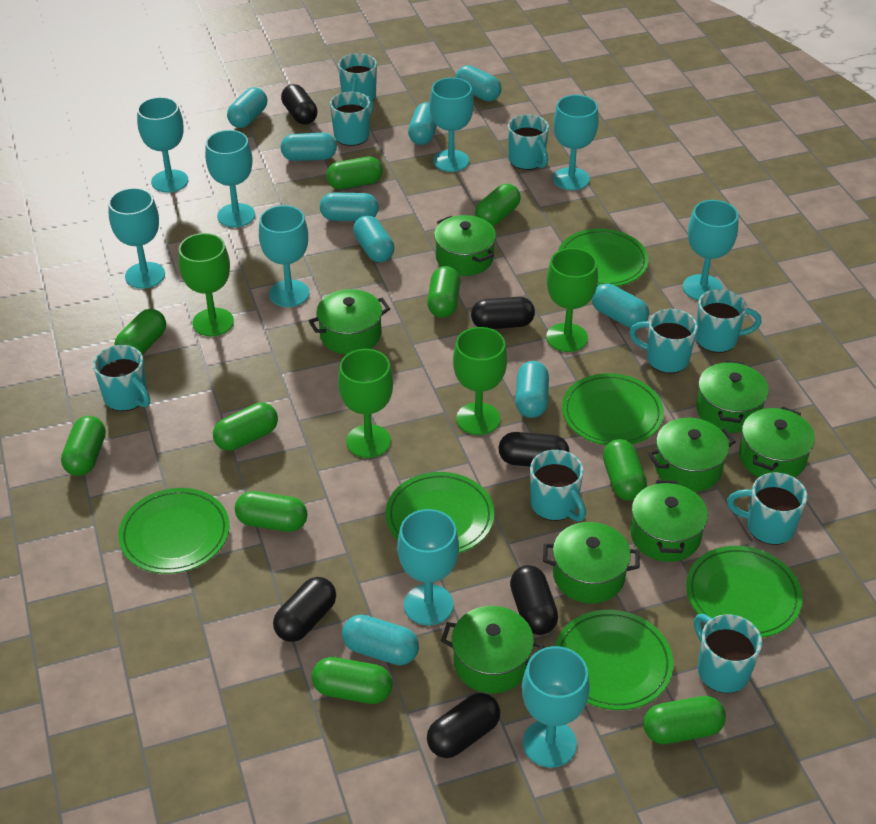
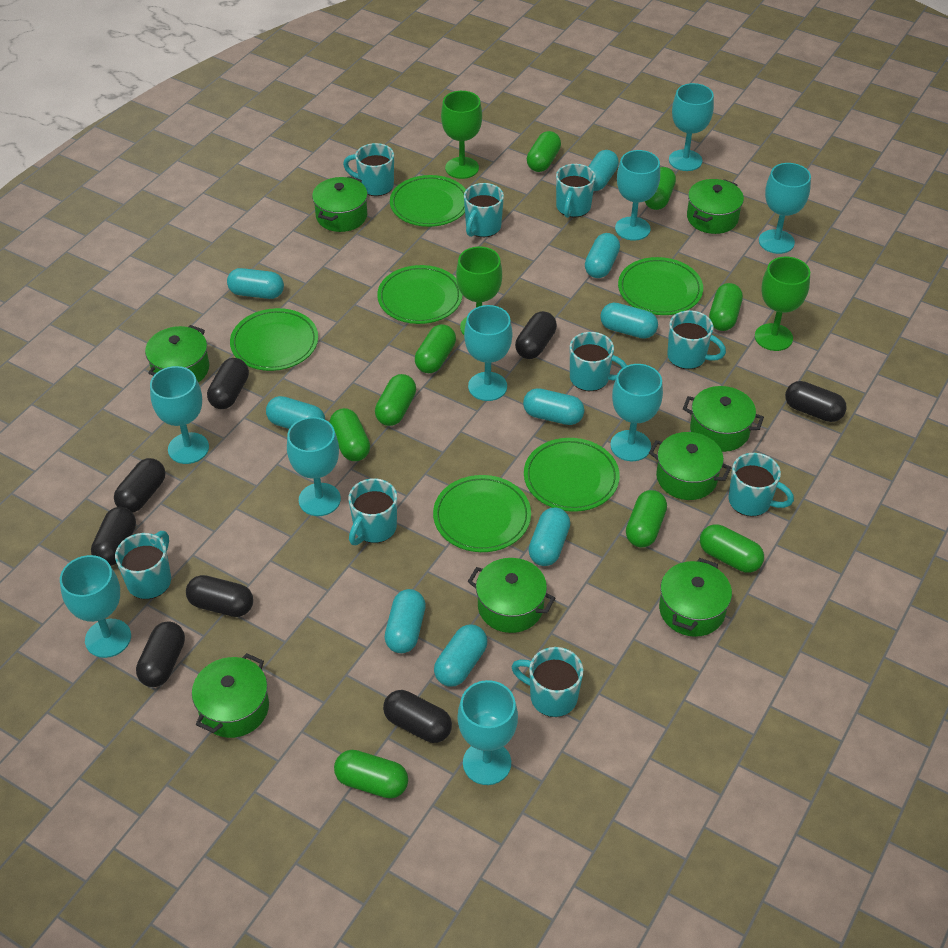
black capsule: [273,577,336,642] [281,84,318,125] [427,693,500,758] [471,297,535,329] [499,432,569,466] [510,565,558,635] = 6 -> [91,507,136,566] [114,458,165,513] [136,621,185,687] [186,575,253,617] [207,358,249,409] [383,690,452,743] [515,311,557,359] [785,381,847,422] = 8
green capsule: [61,416,106,476] [114,309,166,355] [213,402,278,451] [235,491,307,532] [312,657,392,704] [326,157,383,189] [427,266,460,318] [475,184,521,226] [603,439,647,501] [643,696,726,744] = 10 -> [330,408,370,461] [334,750,408,798] [375,374,416,426] [415,324,456,373] [527,131,561,172] [626,490,667,547] [645,167,676,210] [700,524,764,573] [709,283,743,331] = 9
green goblet: [178,233,234,336] [338,349,393,458] [453,327,507,435] [546,248,598,352] = 4 -> [441,91,482,179] [456,247,502,335] [755,257,810,351] = 3

